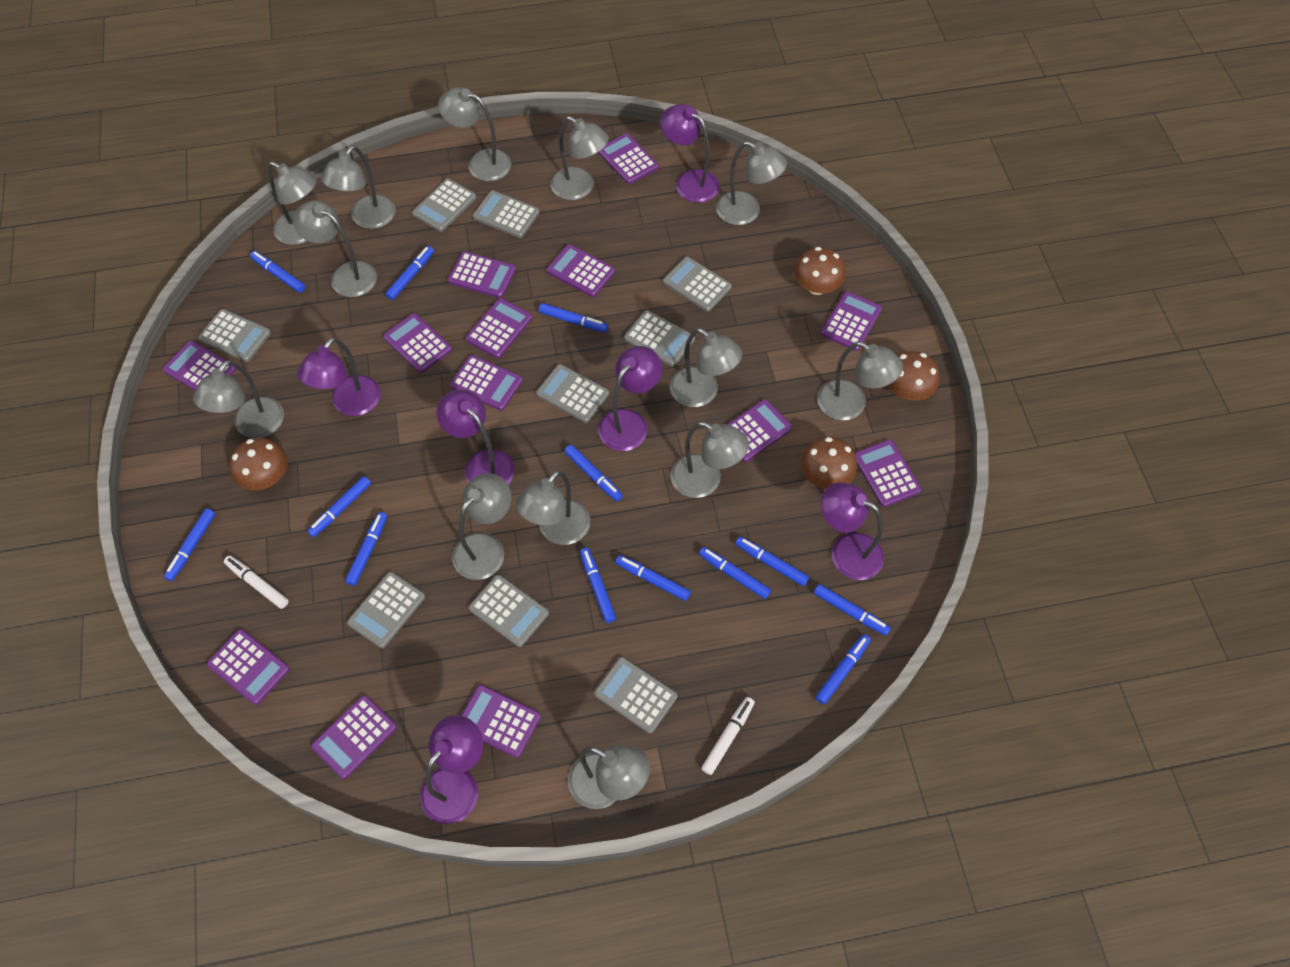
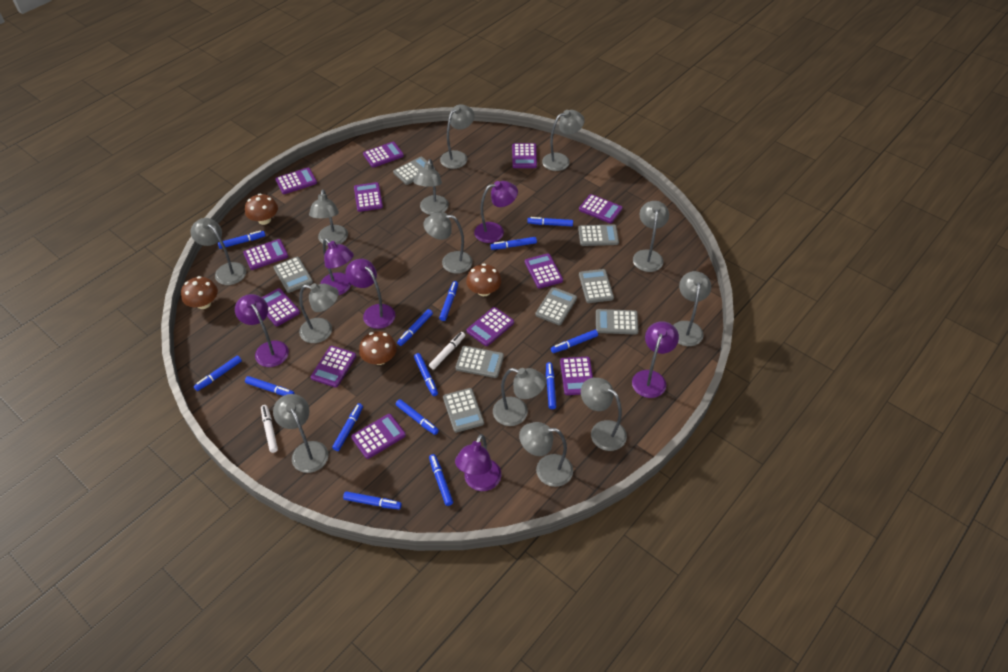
blue marker: [164,508,215,581] [250,251,305,293] [307,476,371,537] [345,512,387,586] [385,246,434,300] [539,303,608,332] [564,445,623,501] [580,548,616,623] [616,555,691,601] [699,547,771,599] [736,537,809,586] [814,584,891,636] [815,634,871,704] = 13 -> [194,355,242,391] [218,231,265,249] [245,376,295,396] [332,403,363,451] [343,491,402,509] [395,399,439,435] [397,309,433,346] [414,353,438,396] [429,454,453,506] [439,281,458,321] [490,237,537,250] [527,217,573,226] [546,362,556,409] [551,330,598,353] = 14
grey calculator: [198,309,271,362] [347,572,425,648] [412,179,476,232] [469,575,549,647] [473,190,539,238] [536,364,609,423] [594,657,677,734] [624,310,695,367] [663,257,732,312] = 9 -> [273,257,313,293] [393,157,435,185] [443,388,484,433] [456,346,504,378] [535,287,577,325] [578,224,619,246] [579,269,614,303] [596,309,639,335] = 8
purple calculator: [163,341,236,391] [207,629,290,705] [311,695,397,779] [383,313,452,373] [448,251,516,298] [450,355,523,411] [461,685,541,758] [466,298,532,358] [547,244,615,297] [598,133,658,184] [728,400,792,462] [821,291,882,351] [855,440,921,507] = 13 -> [243,239,288,270] [262,288,300,326] [275,168,317,194] [311,346,356,388] [351,414,406,459] [354,182,383,212] [363,142,404,168] [467,307,514,346] [512,143,537,168] [525,253,563,289] [560,357,593,395] [579,194,623,223] = 12

